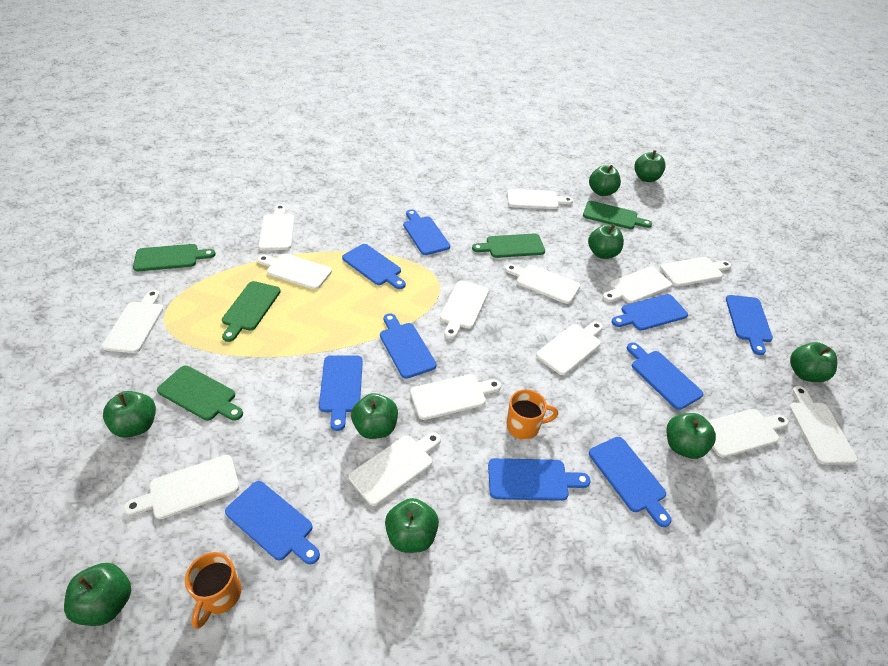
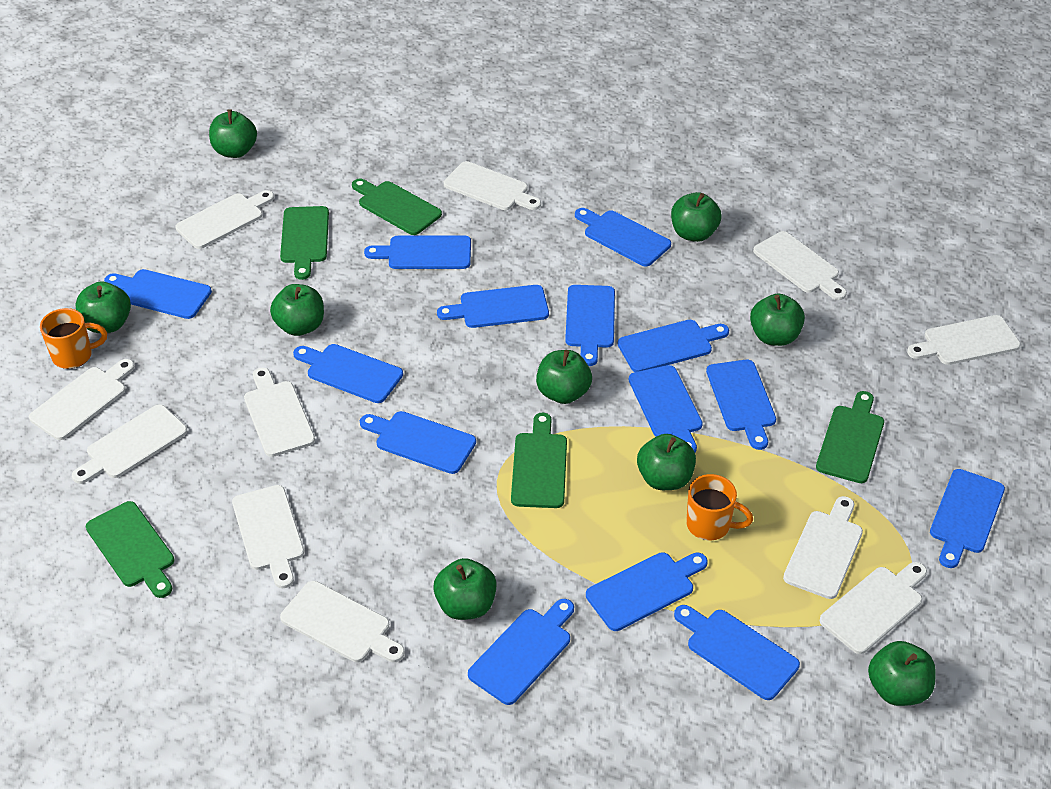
blue cutting board: [225,481,320,564] [319,355,363,431] [342,244,406,289] [380,313,437,379] [403,209,450,255] [488,458,590,501] [589,437,672,527] [612,294,688,330] [627,342,703,410] [726,295,773,355] = 10 -> [104,269,212,319] [293,344,403,403] [360,411,476,474] [364,235,471,269] [437,285,549,328] [468,599,574,705] [565,285,615,366] [575,208,671,267] [586,552,708,631] [618,320,729,372] [629,365,703,452] [674,605,800,700] [706,360,776,450] [930,469,1005,568] = 14
white cutting board: [102,290,164,353] [124,455,239,519] [257,253,332,290] [259,204,295,250] [349,432,441,506] [410,374,501,420] [440,280,489,339] [505,264,580,304] [507,189,573,209] [536,321,603,375] [603,267,672,303] [660,257,732,286] [708,409,789,458] [789,386,858,465] = 14 -> [29,359,135,440] [72,404,187,484] [176,190,274,249] [232,485,304,588] [244,368,315,457] [280,581,405,662] [444,161,541,210] [753,231,847,300] [783,496,863,599] [820,562,927,654] [907,315,1021,365] = 11

